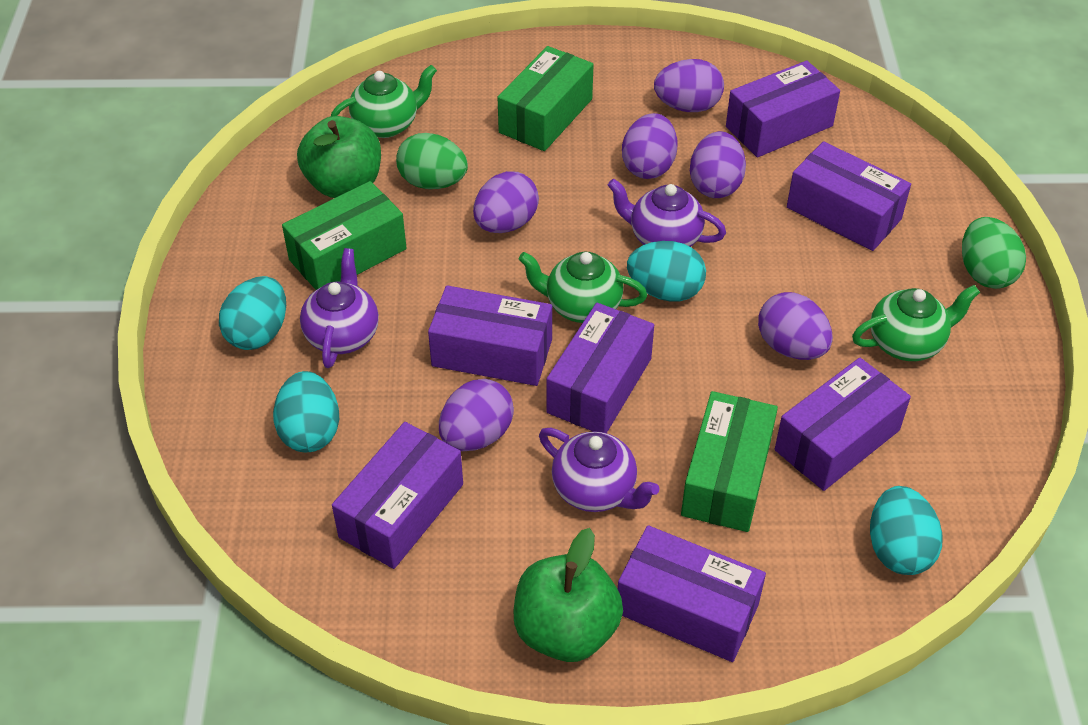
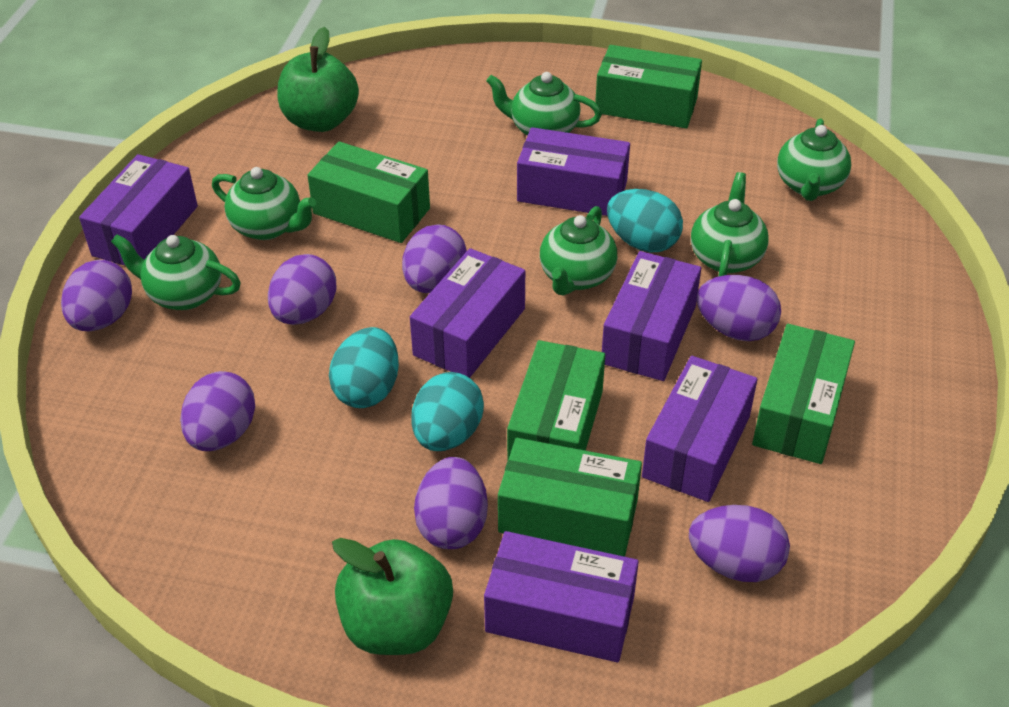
green box: [282,181,406,290] [498,46,594,151] [681,391,778,532] = 3 -> [307,141,430,243] [498,438,642,557] [507,340,605,461] [595,45,702,128] [752,324,855,464] = 5
green egg: [396,133,468,189] [962,217,1026,289] = 2 -> none = 0
green teapot: [331,65,437,138] [519,252,647,323] [852,285,980,361] = 3 -> [111,234,241,310] [212,167,316,240] [486,72,602,136] [540,206,617,296] [691,172,769,277] [777,119,851,201] = 6
purple box: [332,422,463,569] [428,285,552,386] [546,303,654,433] [618,525,766,662] [726,61,840,157] [775,358,911,491] [787,141,911,251] = 7 -> [79,154,198,265] [410,248,525,378] [484,531,639,662] [517,127,630,216] [602,251,701,381] [642,356,757,502] = 6
purple egg: [439,379,514,451] [473,171,539,233] [622,113,677,179] [654,59,724,112] [690,131,746,198] [758,292,833,360] = 6 -> [61,260,132,331] [180,371,255,451] [268,254,336,325] [402,224,467,293] [414,457,488,549] [689,505,790,582] [696,275,781,341] = 7
purple teapot: [300,248,379,368] [539,428,659,512] [608,179,726,247] = 3 -> none = 0
turquoise egg: [219,276,286,350] [273,371,339,452] [627,241,706,302] [870,486,943,575] = 4 -> [329,327,399,408] [411,372,484,451] [607,189,683,252] = 3

